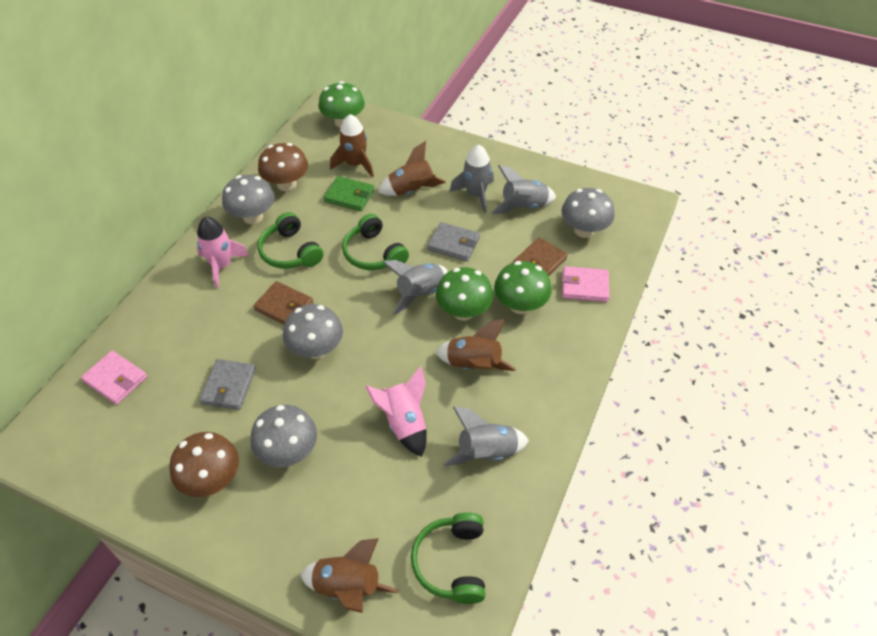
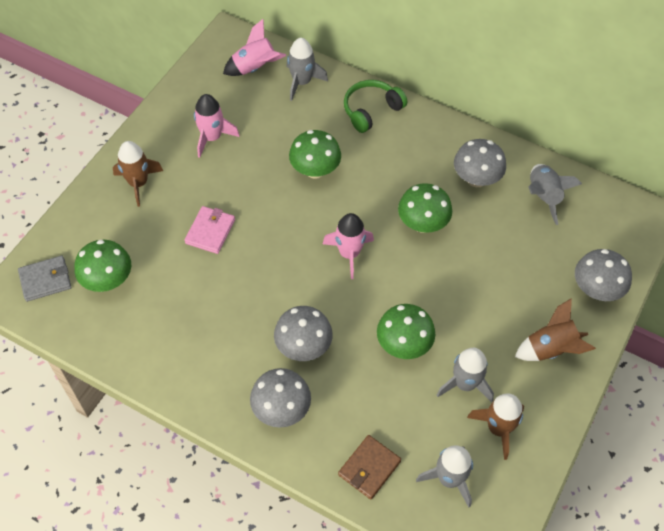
brown mushroom: [169,432,239,497] [258,143,308,191] = 2 -> none = 0
brown rocket: [300,538,399,613] [330,114,374,177] [378,141,446,196] [435,319,516,371] = 4 -> [113,141,163,207] [467,393,524,460] [515,298,596,361] = 3
brown wallet: [253,281,313,324] [513,238,567,276] = 2 -> [338,435,401,499] = 1
green headphones: [257,212,323,269] [342,214,409,270] [411,512,485,604] = 3 -> [344,80,407,133] = 1
green mushroom: [318,81,365,128] [436,267,493,321] [494,261,552,314] = 3 -> [75,240,131,292] [289,130,341,179] [377,304,435,359] [398,183,452,233] = 4
green wallet: [324,176,375,211] = 1 -> none = 0
grey wallet: [199,359,256,410] [427,222,480,261] = 2 -> [18,256,72,302] = 1
pink rocket: [197,217,249,288] [365,366,426,457] = 2 -> [194,94,240,158] [223,19,286,76] [323,213,374,279] = 3
pink wallet: [81,350,147,405] [562,266,609,302] = 2 -> [184,206,235,254] = 1

